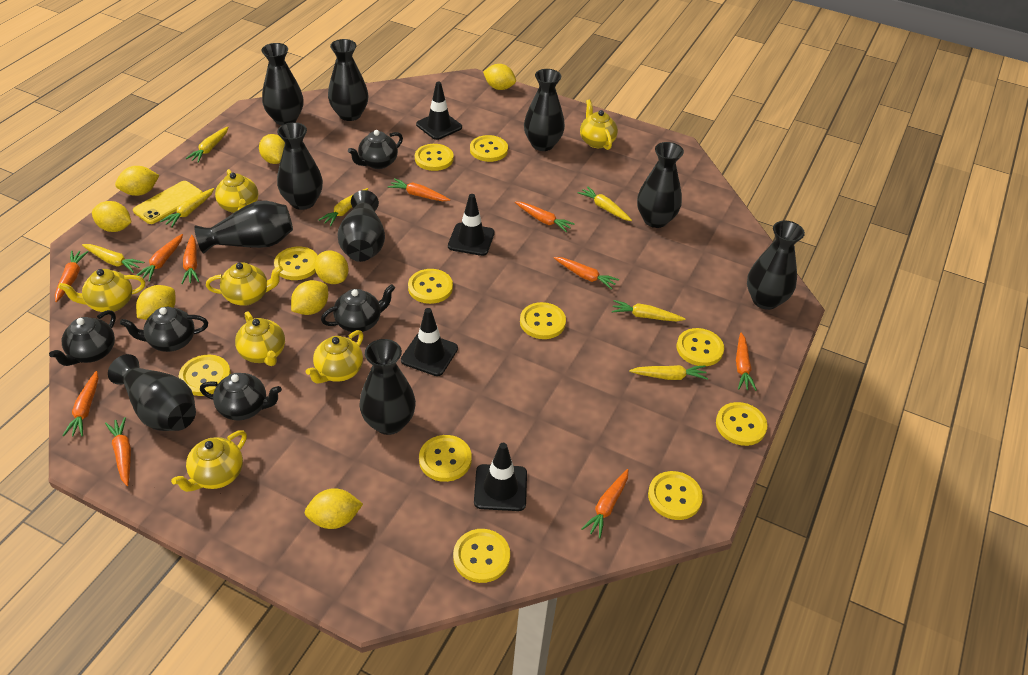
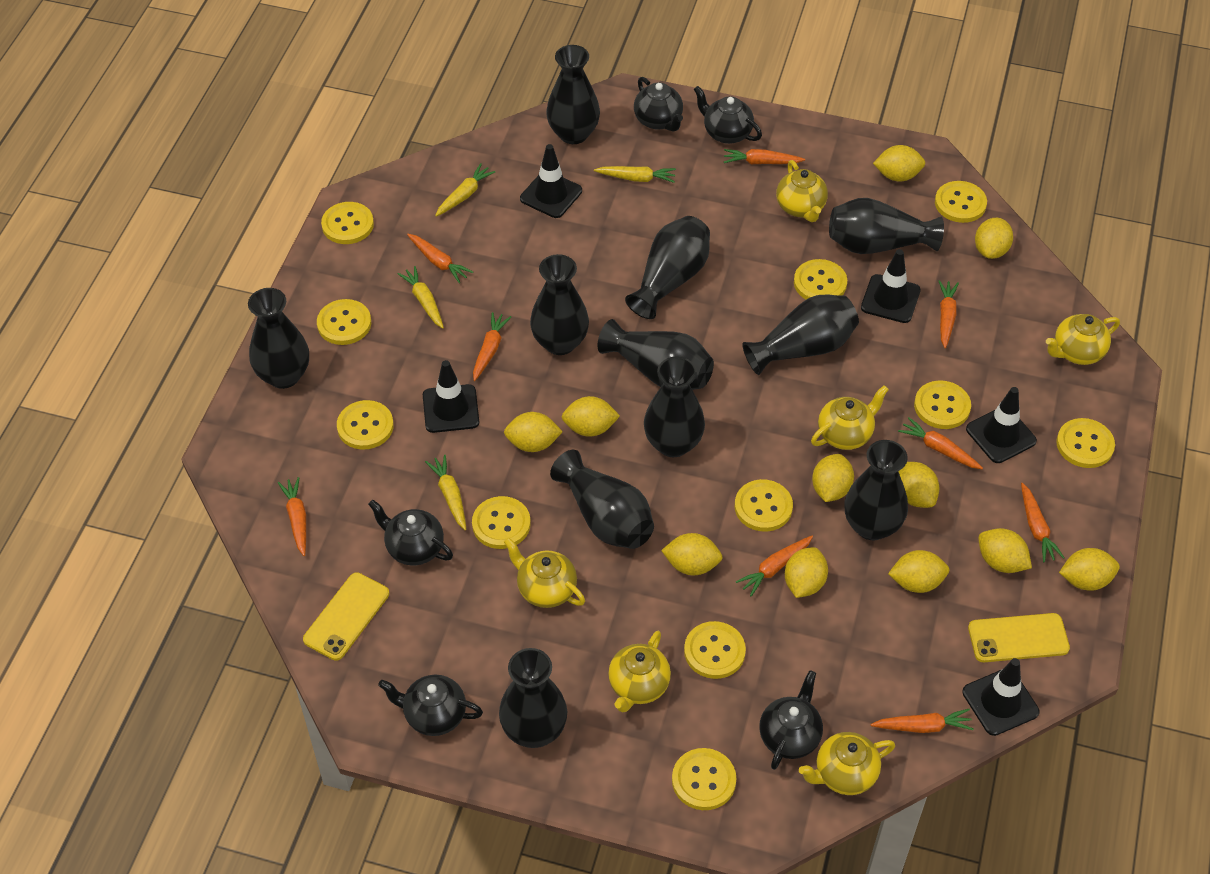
black traffic cone: [401,308,458,376] [416,82,462,140] [448,194,495,256] [474,443,527,511] = 4 -> [423,360,479,433] [520,144,582,218] [861,249,921,323] [962,658,1040,736] [966,387,1037,463] = 5
black vase: [108,354,196,431] [194,200,293,254] [262,43,303,125] [277,122,323,210] [328,39,369,121] [338,190,385,262] [359,339,416,435] [524,69,565,151] [637,142,684,228] [747,221,805,310] = 10 -> [248,288,309,389] [499,648,567,748] [530,254,589,355] [546,45,600,144] [550,450,654,549] [598,319,714,390] [625,216,710,319] [644,357,705,457] [742,295,859,375] [829,198,944,254] [845,440,908,540] = 11
orange carrot: [55,251,88,302] [62,371,98,436] [105,417,131,486] [137,234,183,282] [181,235,199,284] [388,178,450,201] [515,201,574,232] [554,257,619,290] [581,469,628,538] [736,333,757,391] = 10 -> [278,477,306,556] [407,234,473,283] [473,312,511,381] [724,149,805,164] [736,536,813,596] [871,709,974,733] [898,417,983,469] [939,280,959,348] [1021,483,1065,563] = 9
yellow carrot: [82,244,144,273] [160,188,214,228] [186,126,228,163] [319,188,368,226] [578,186,632,221] [612,300,686,321] [629,365,708,380] = 7 -> [397,266,444,329] [425,455,466,530] [435,163,495,217] [594,166,676,183] = 4
yellow lemon: [92,201,131,232] [115,166,159,196] [136,285,176,320] [259,134,285,164] [291,280,328,315] [305,488,363,529] [315,250,349,284] [483,64,516,90] = 8 -> [504,412,563,452] [562,396,620,437] [661,533,723,575] [785,547,828,598] [812,454,854,502] [873,145,925,182] [888,550,949,593] [898,462,939,508] [975,218,1013,259] [978,528,1032,573] [1059,548,1120,591] = 11
yellow phone: [133,181,202,224] = 1 -> [303,572,389,661] [968,613,1070,662] = 2
yellow teapot: [58,269,145,312] [171,430,247,492] [206,262,283,305] [215,169,258,213] [235,311,285,366] [306,330,364,384] [580,99,618,150] = 7 -> [504,537,585,608] [608,631,671,713] [776,160,828,222] [799,732,895,795] [811,385,889,450] [1046,314,1120,365] = 6

